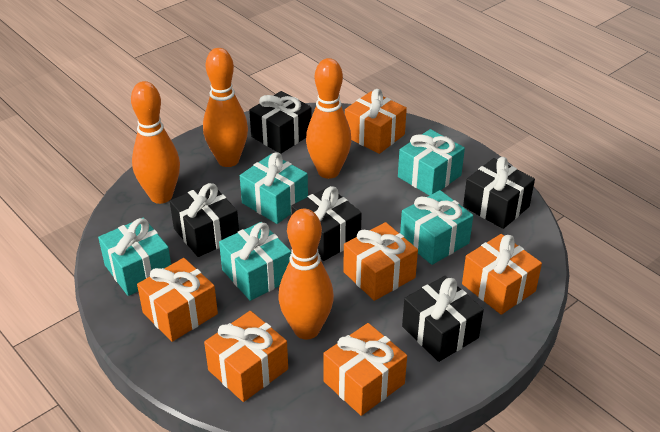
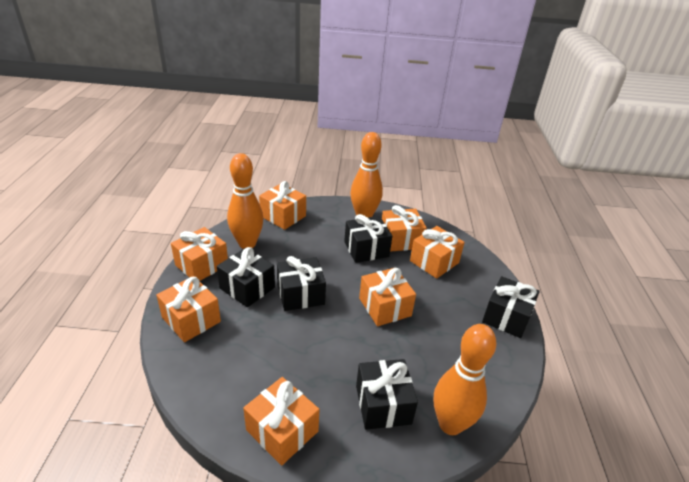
orange bowling pin: [131,81,180,204] [203,48,248,167] [278,208,334,339] [306,58,352,179] = 4 -> [227,153,264,249] [350,132,383,218] [434,324,496,435] = 3
orange gift: [137,258,218,342] [204,311,288,402] [323,323,407,416] [343,222,418,301] [345,89,407,154] [462,234,542,315] = 6 -> [156,276,221,342] [171,227,228,281] [243,377,320,466] [259,181,306,230] [359,267,416,326] [382,205,427,252] [410,226,465,279] = 7
turquoise gift: [98,218,171,296] [219,222,291,301] [240,152,308,224] [398,129,465,196] [400,190,473,265] = 5 -> none = 0

